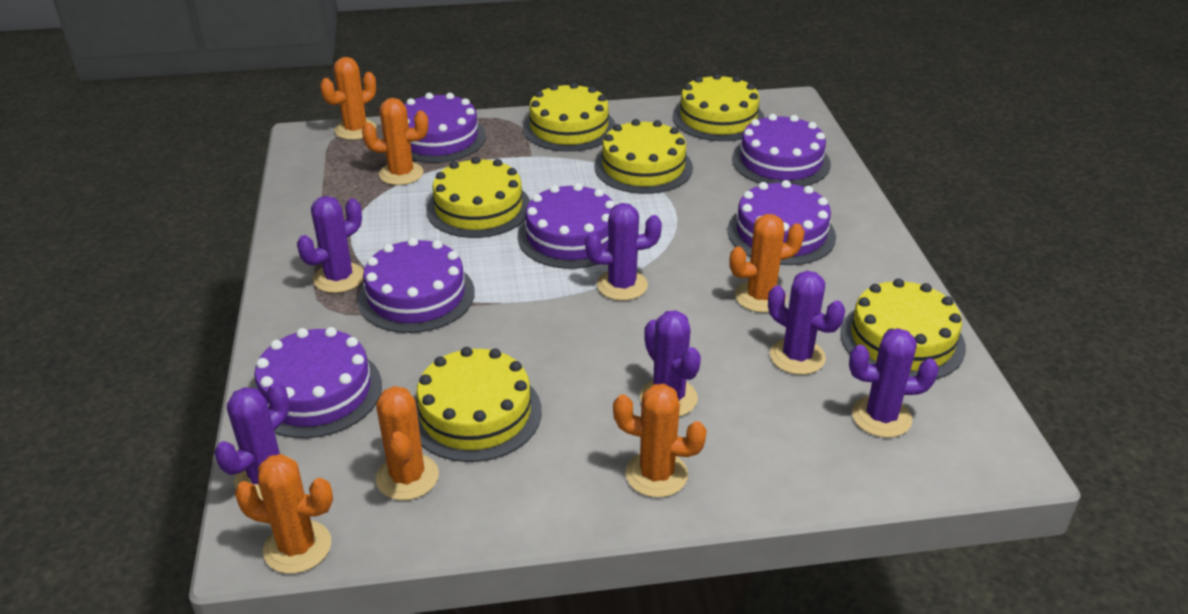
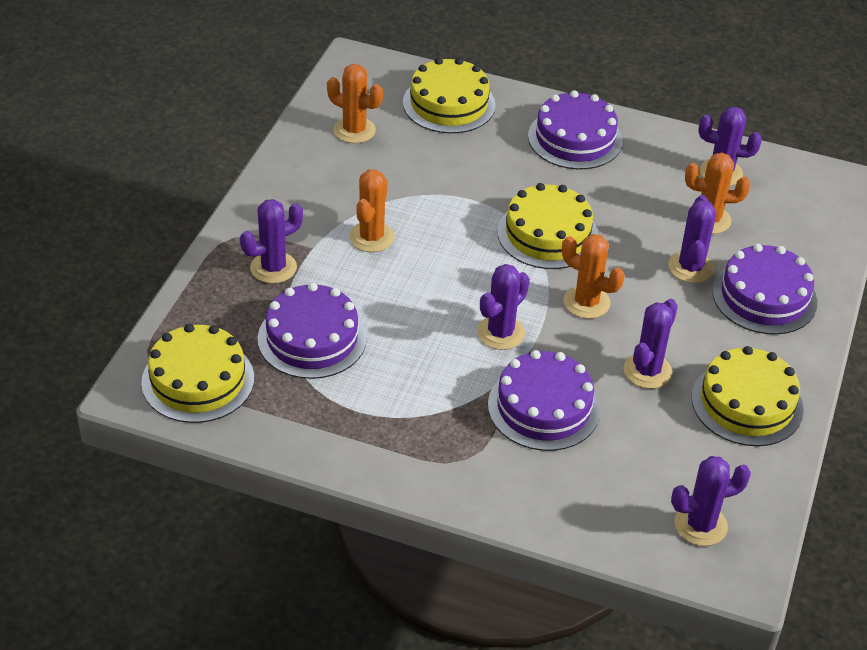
orange cactus: [234,454,333,574] [320,57,377,140] [362,98,428,185] [375,386,439,500] [613,384,707,498] [729,214,805,313] = 6 -> [327,64,383,143] [349,169,394,252] [562,234,624,319] [685,153,750,234] = 4
purple cake: [253,327,382,438] [357,238,475,333] [404,93,486,163] [518,183,615,269] [727,180,836,265] [732,114,831,187] = 6 -> [258,283,367,379] [488,350,600,451] [528,90,623,169] [712,244,817,335] = 4
yellow cake: [415,347,542,462] [426,157,530,238] [523,82,616,152] [594,119,693,194] [673,73,765,141] [840,278,966,379] = 6 -> [141,324,254,423] [403,58,496,133] [497,183,598,269] [691,346,804,446] = 4

